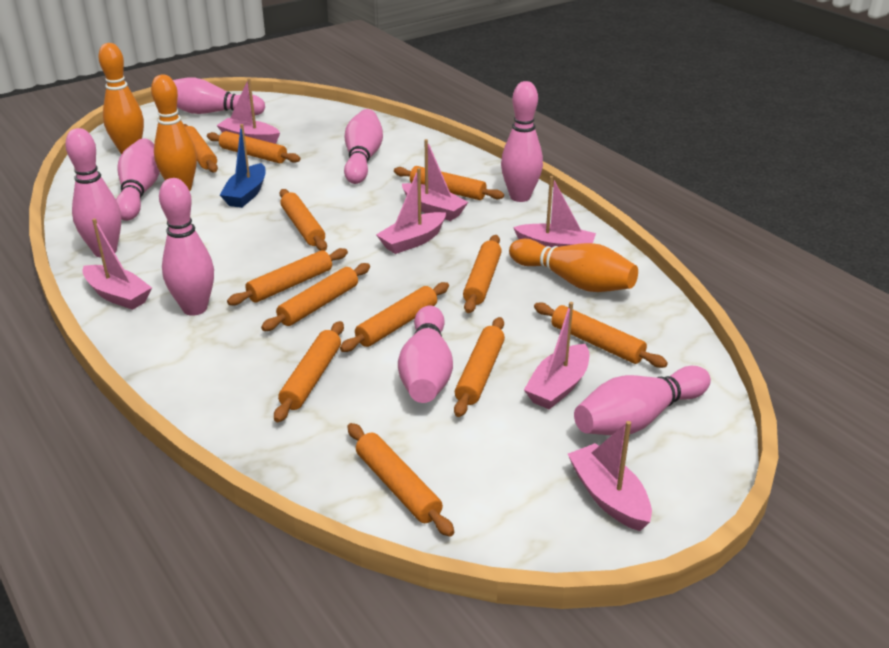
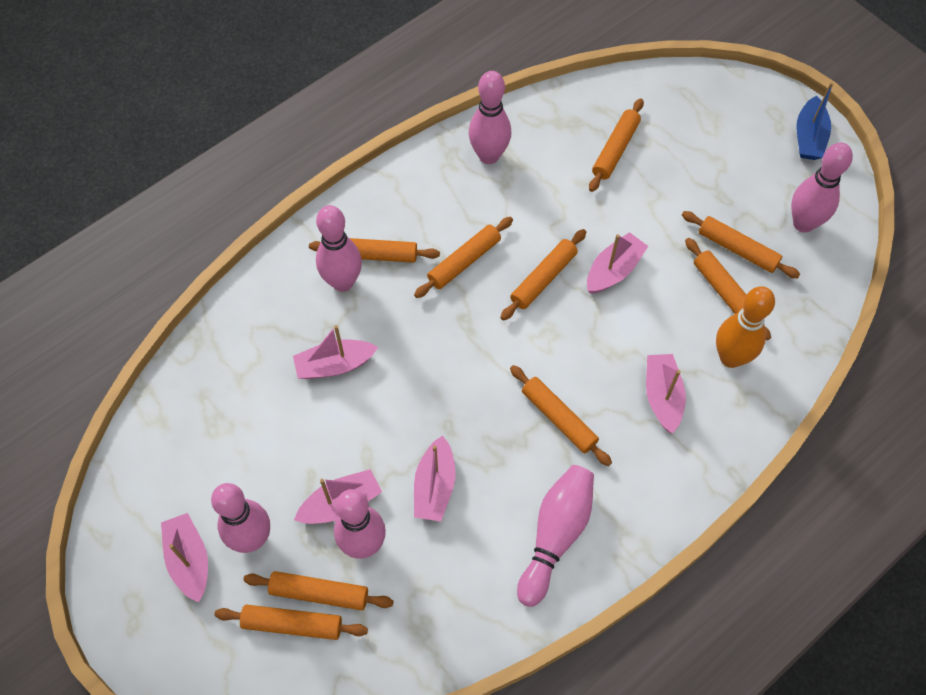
orange bowling pin: [98,43,144,155] [151,75,197,191] [509,239,638,292] = 3 -> [716,286,775,368] = 1
orange rolling pin: [184,124,218,172] [207,131,301,163] [227,248,348,306] [261,263,370,331] [274,321,344,422] [280,189,327,251] [340,282,449,352] [347,423,454,537] [394,166,504,200] [454,317,505,417] [463,235,502,313] [534,302,668,368] = 12 -> [215,605,368,640] [243,571,393,610] [309,238,440,263] [414,217,513,298] [500,229,586,321] [510,365,612,466] [589,98,644,192] [682,211,800,278] [685,238,771,340] = 9
pink boat: [82,219,152,310] [216,78,280,144] [376,168,446,254] [402,139,468,221] [513,176,596,248] [524,302,589,409] [568,421,652,531] = 7 -> [161,513,208,602] [293,325,378,379] [294,469,382,524] [414,436,456,521] [587,232,648,294] [646,354,686,434] = 6
pink bowling pin: [65,128,121,257] [116,139,160,221] [159,178,214,316] [173,78,265,115] [344,109,383,184] [398,306,453,403] [501,81,543,202] [574,366,711,435] = 8 -> [211,483,270,553] [316,205,362,292] [334,489,386,559] [469,71,511,164] [517,465,594,607] [791,143,853,233] = 6

